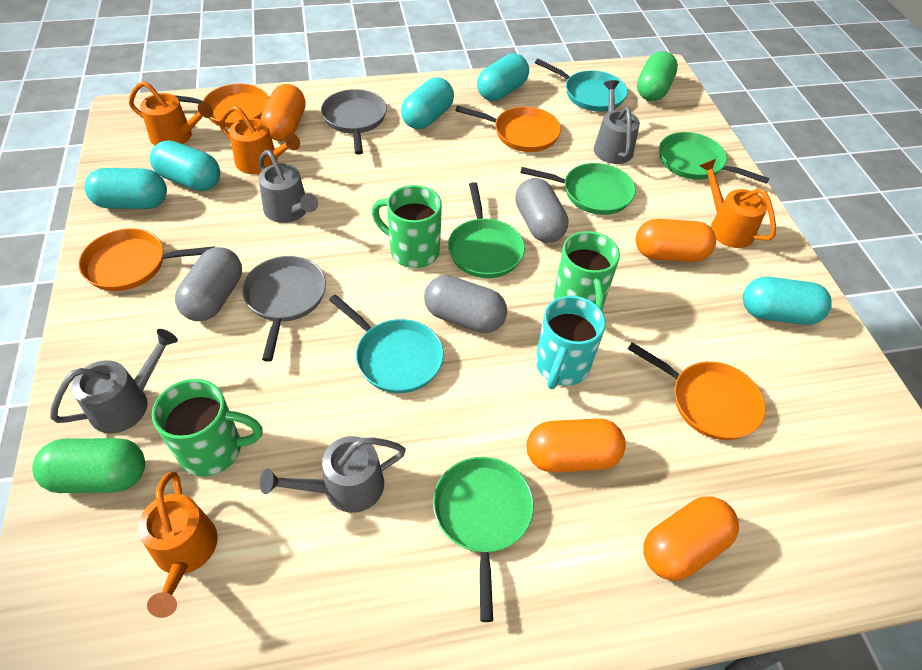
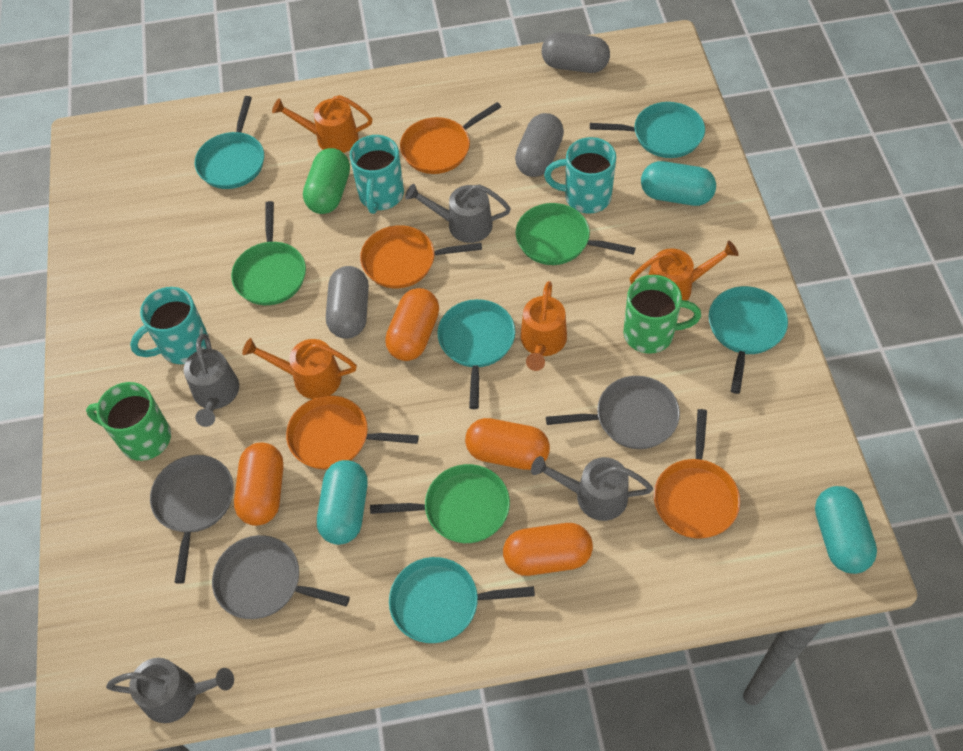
green capsule: [32,438,145,493] [637,51,678,101] = 2 -> [303,148,350,214] = 1
green mug: [152,379,263,477] [372,185,442,268] [554,231,620,312] = 3 -> [86,382,171,461] [623,275,701,354] = 2
green pan: [433,457,534,622] [448,182,525,278] [520,163,636,215] [659,132,769,184] = 4 -> [231,201,306,305] [370,464,510,543] [516,203,636,265] = 3
grey pan: [242,256,326,362] [321,89,387,155] = 2 -> [150,455,234,584] [212,535,350,619] [546,376,680,449] = 3
turquoise capsule: [84,168,167,209] [150,140,220,191] [401,78,454,129] [477,53,529,101] [743,277,832,325] = 5 -> [317,460,368,545] [641,161,716,206] [815,486,877,574] = 3
turquoise mug: [536,296,606,389] = 1 -> [130,287,209,364] [350,135,404,214] [544,137,616,214] = 3
turquoise pan: [329,294,444,393] [535,59,628,112] = 2 -> [195,96,264,189] [389,557,535,643] [437,299,515,409] [590,102,705,158] [708,286,788,394] = 5

